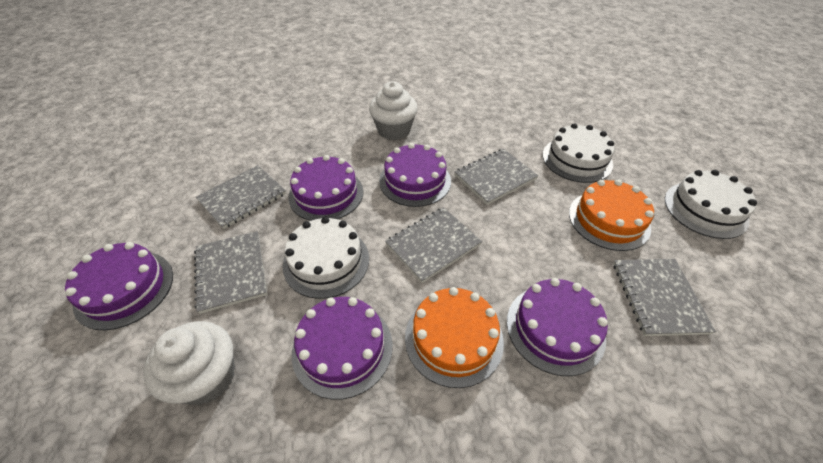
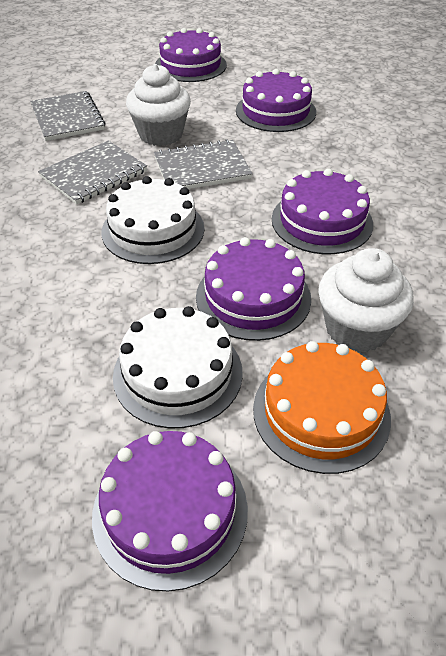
grey notebook: [194,231,267,314] [196,165,286,229] [385,207,482,283] [455,149,538,205] [613,259,716,336] = 5 -> [30,91,105,141] [38,140,147,205] [154,139,253,189] = 3
orange cake: [405,287,504,388] [569,180,654,251] = 2 -> [253,341,391,474] = 1
white cake: [283,217,369,299] [543,123,614,183] [665,170,757,239] = 3 -> [101,176,204,264] [113,306,243,428] = 2

